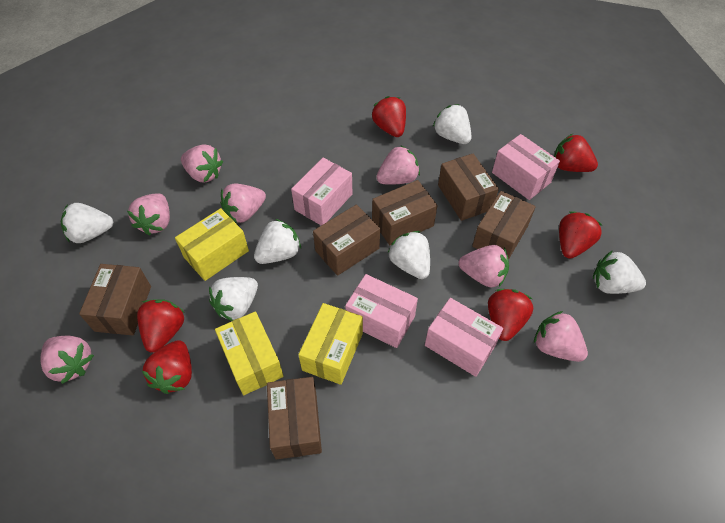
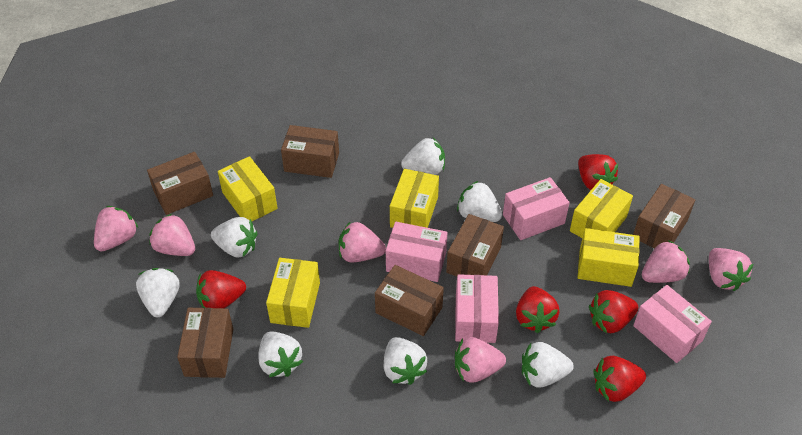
pink strawberry: [40,336,94,384] [127,194,170,236] [181,144,223,183] [220,184,266,223] [376,145,420,185] [459,245,509,288] [534,311,588,362] = 7 -> [94,206,138,251] [150,214,195,256] [339,221,386,262] [455,337,506,383] [642,240,690,283] [709,248,753,291] = 6
red strawberry: [137,299,185,352] [142,340,192,394] [372,96,406,137] [488,289,533,341] [554,134,598,172] [559,211,602,259] = 6 -> [196,270,246,308] [516,286,560,333] [578,154,618,190] [589,290,638,334] [593,356,646,402] = 5
white strawberry: [61,203,114,243] [209,277,258,321] [254,219,301,264] [388,231,430,279] [433,104,472,144] [593,250,646,294] = 6 -> [136,268,180,317] [211,217,258,257] [258,332,303,377] [384,337,427,385] [401,138,445,175] [457,181,502,222] [522,342,574,388] = 7
yellow box: [175,208,249,281] [215,311,284,395] [298,303,363,385] = 3 -> [218,156,278,221] [266,258,320,328] [390,169,439,228] [570,179,633,238] [577,228,640,287] = 5

